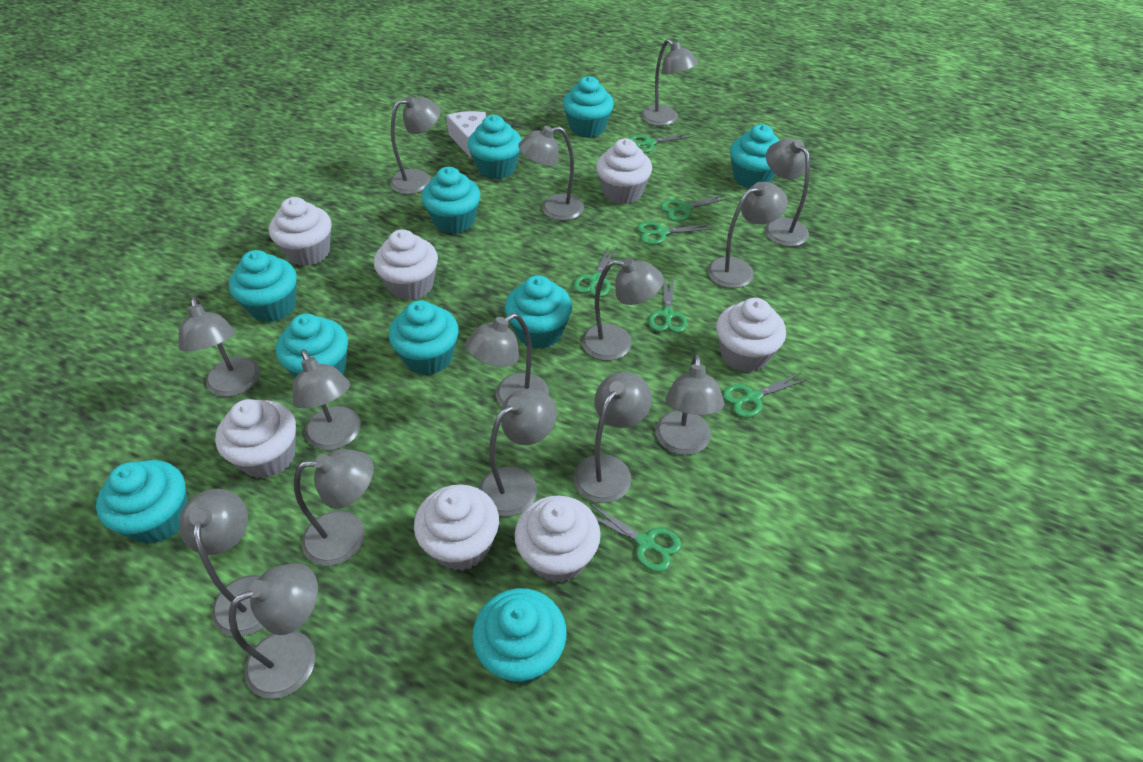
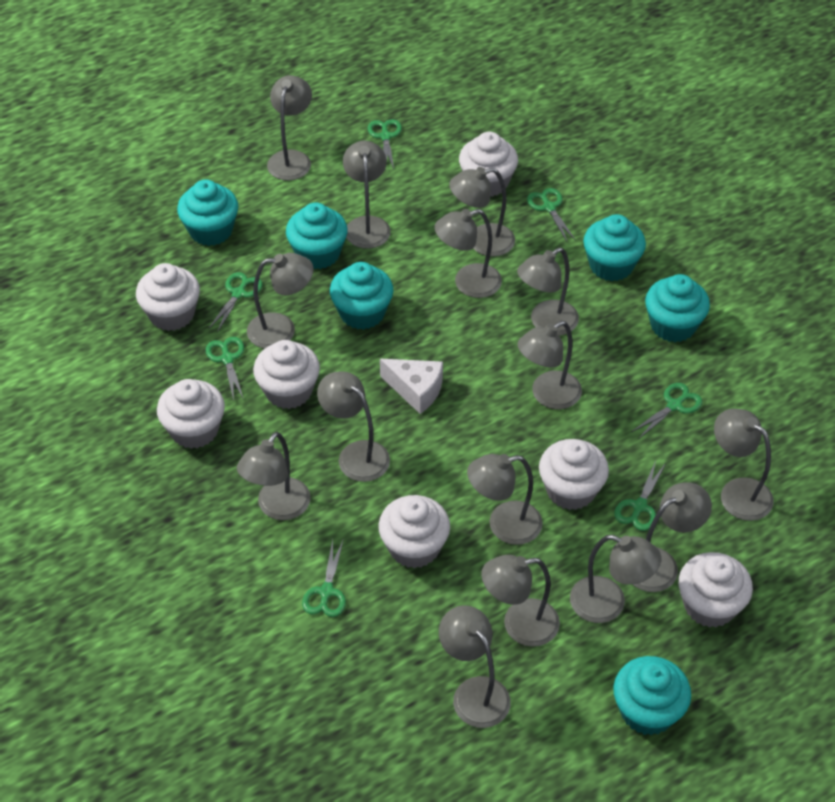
turquoise cupcake: [96,460,188,544] [229,250,297,322] [276,314,348,378] [389,300,459,375] [422,167,480,234] [468,115,521,179] [472,588,566,684] [505,275,572,349] [563,76,614,138] [730,124,779,188] = 10 -> [177,180,238,246] [286,203,348,269] [330,262,393,330] [583,214,646,281] [613,656,691,735] [645,274,710,342] = 6

